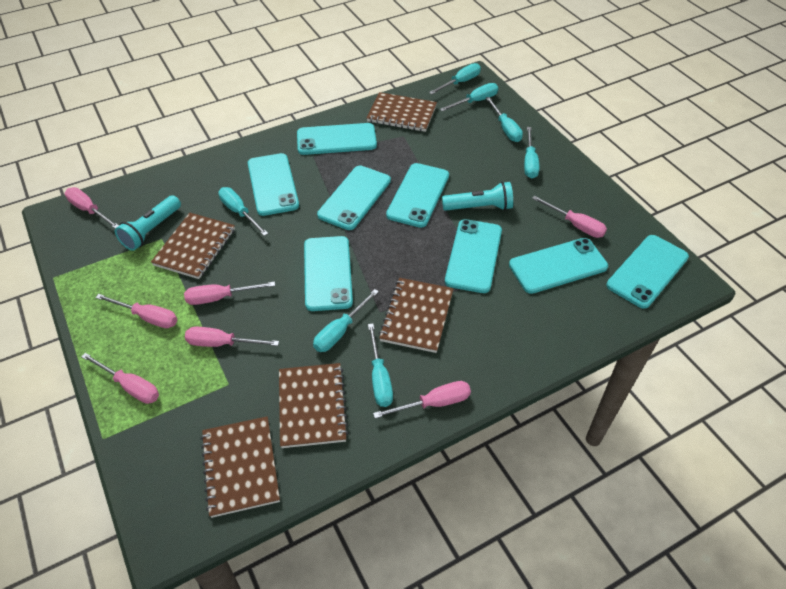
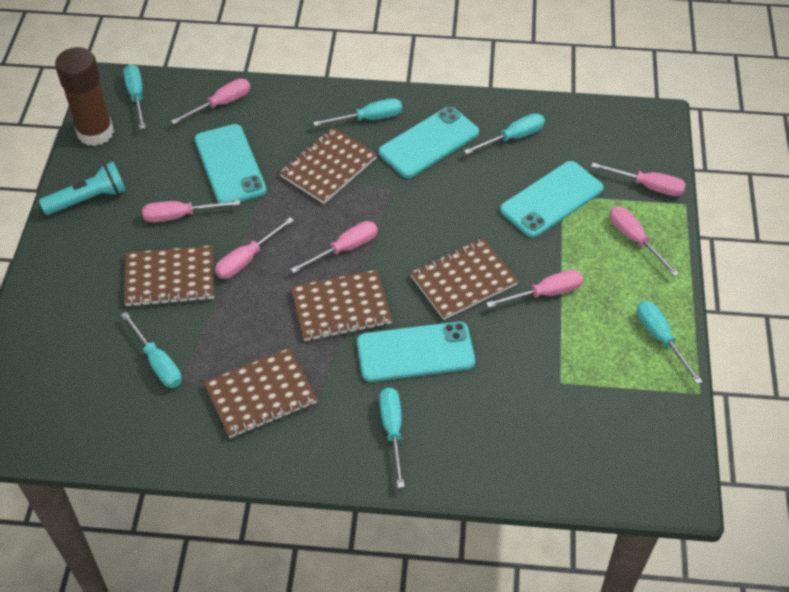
brown glue stick: none = 0 -> [55,47,114,146] = 1
turquoise flashlight: [115,195,181,251] [442,182,513,211] = 2 -> [39,162,126,215] = 1
turquoise phone: [248,153,299,216] [297,123,377,155] [304,236,353,311] [317,165,391,230] [386,163,449,228] [445,219,502,293] [509,238,608,294] [606,235,689,309] = 8 -> [195,124,267,203] [357,321,475,382] [379,107,479,178] [500,161,604,238] = 4
turquoise screwdriver: [218,187,268,236] [313,289,379,352] [368,323,393,407] [429,63,481,94] [440,83,498,111] [486,97,523,142] [524,127,540,179] = 7 -> [121,312,182,388] [123,64,146,129] [313,98,402,126] [379,387,405,488] [464,113,545,154] [636,301,703,384] = 6

